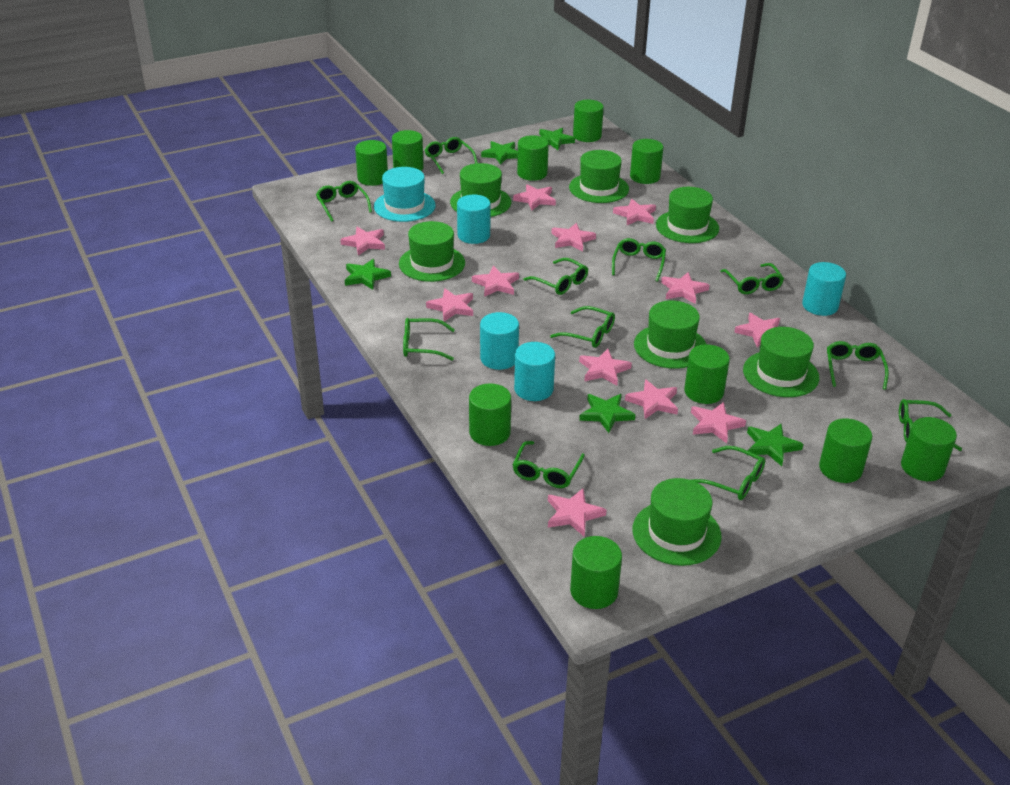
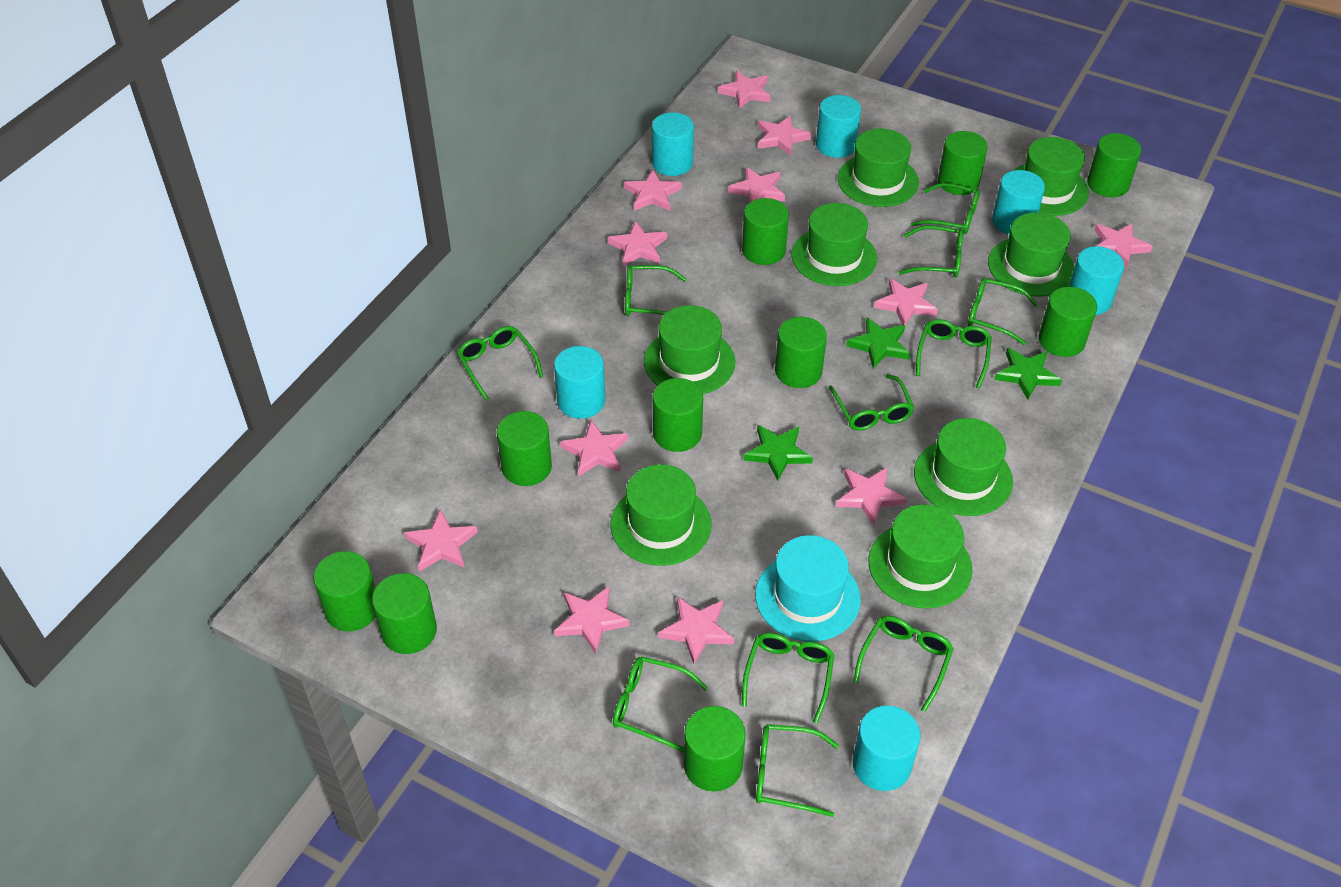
green hat: [399,221,465,282] [450,163,511,217] [569,150,629,203] [632,478,722,566] [634,300,706,369] [656,187,719,243] [743,327,819,397] = 7 -> [610,464,712,566] [644,305,735,394] [791,203,877,286] [838,128,919,207] [868,504,973,609] [914,418,1013,516] [988,213,1075,297] [1013,137,1089,216] = 8
green star: [345,259,391,290] [481,141,518,165] [539,128,575,150] [579,394,636,433] [747,424,803,466] = 5 -> [744,425,813,481] [846,317,910,369] [994,347,1062,400] = 3
turquoise cylinder: [457,195,490,244] [480,312,519,370] [514,342,555,401] [802,262,846,316] = 4 -> [554,346,605,419] [652,112,694,176] [816,95,861,158] [852,706,921,791] [992,170,1045,235] [1069,246,1124,315] = 6

